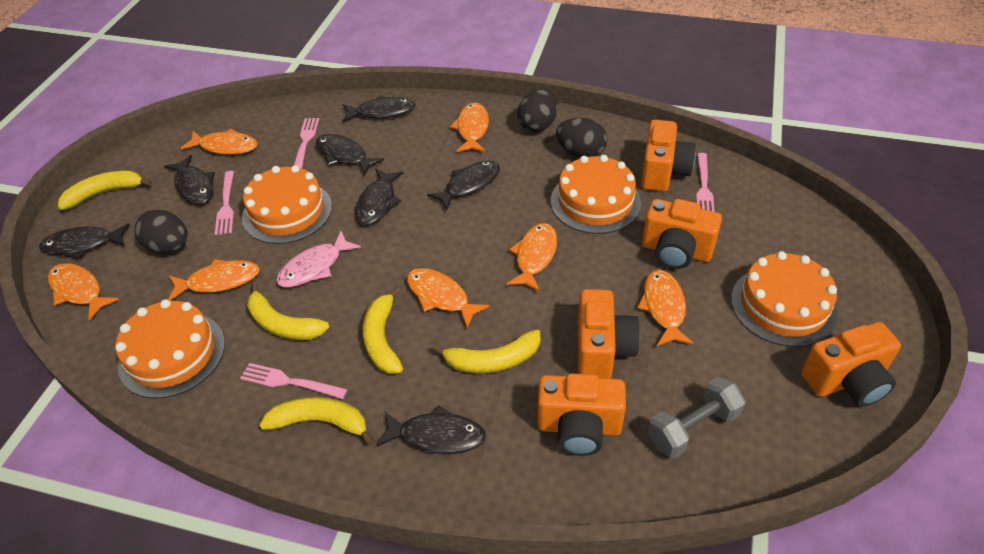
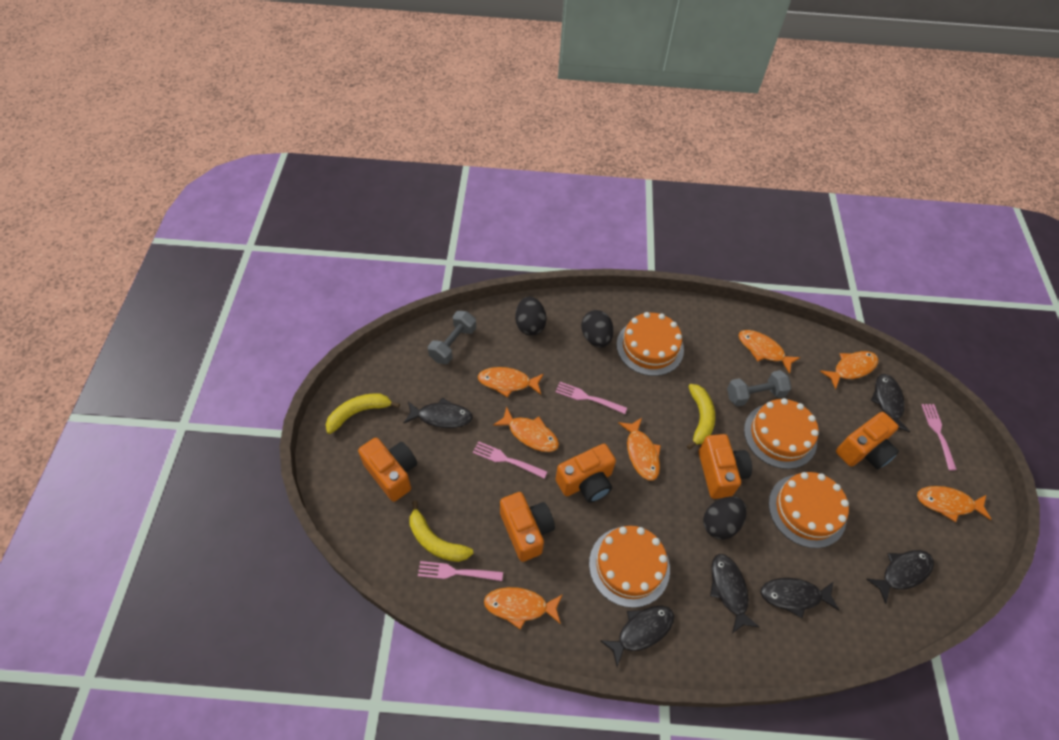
black fish: [39,223,130,259] [164,155,215,205] [316,134,384,175] [342,96,416,122] [355,169,403,226] [376,405,486,454] [427,161,500,210] = 7 -> [404,397,473,428] [600,606,674,667] [710,554,759,633] [760,578,839,618] [866,550,934,604] [871,374,910,432] = 6
grey dumbbell: [648,377,746,459] = 1 -> [428,311,476,364] [727,370,791,407] = 2
pink fish: [276,231,361,287] = 1 -> none = 0
yellow banana: [58,171,152,210] [247,282,329,340] [259,397,374,445] [363,286,403,374] [432,329,540,373] = 5 -> [326,393,400,434] [409,501,473,562] [687,384,715,450] = 3

